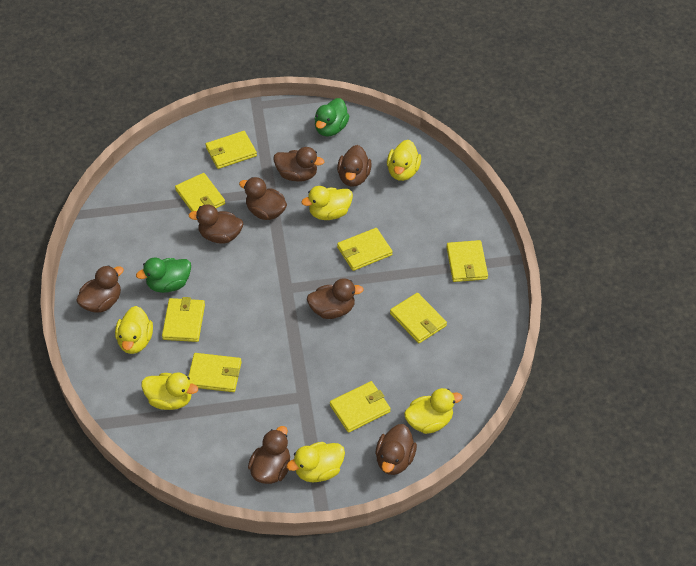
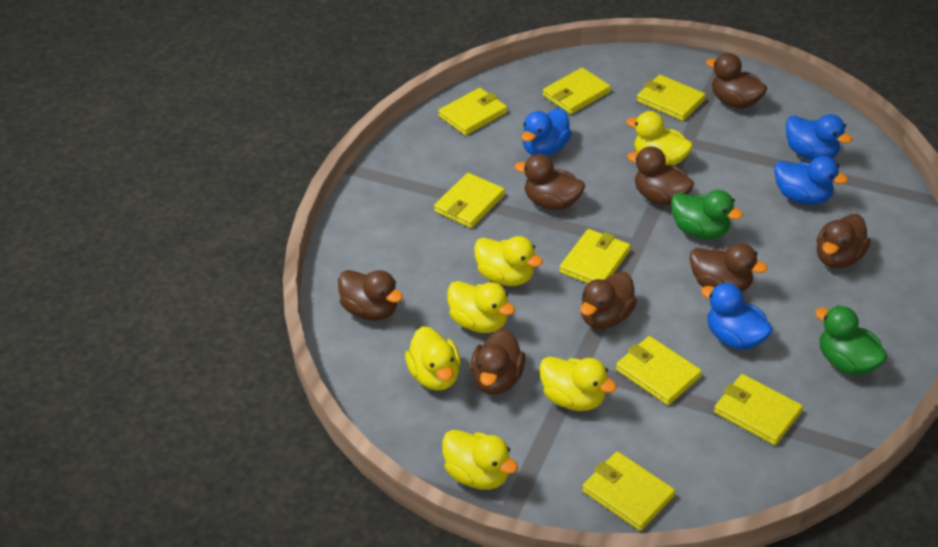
blue duck: none = 0 -> [521,108,572,156] [701,283,773,350] [774,156,848,205] [786,114,852,160] = 4

